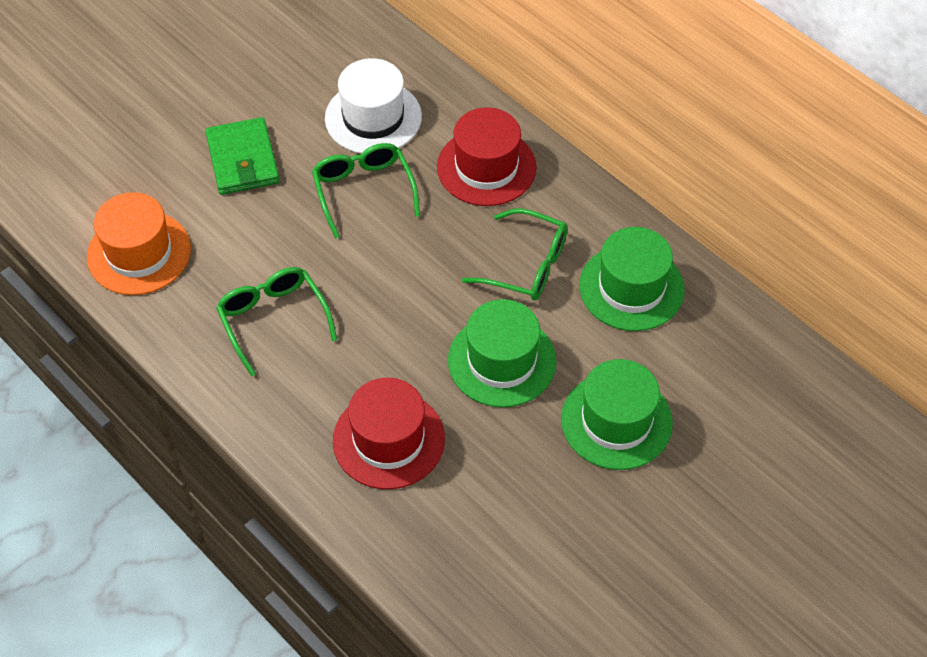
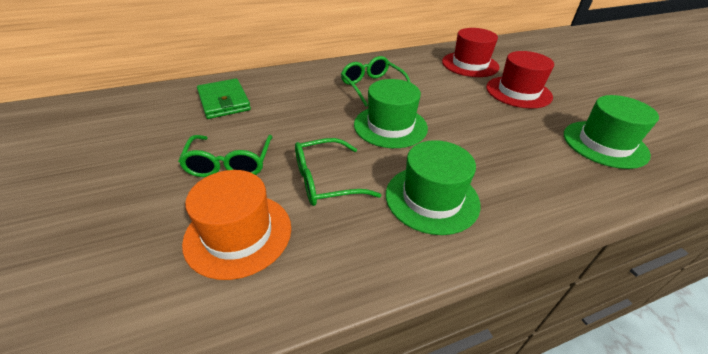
white hat: [325,58,422,153] = 1 -> none = 0

